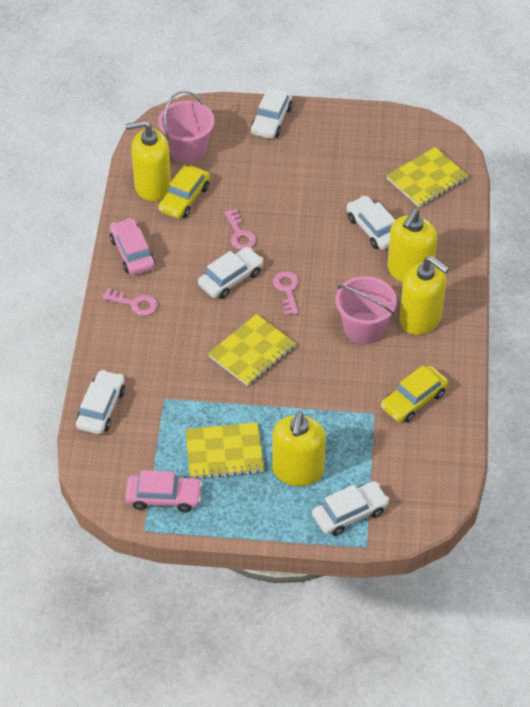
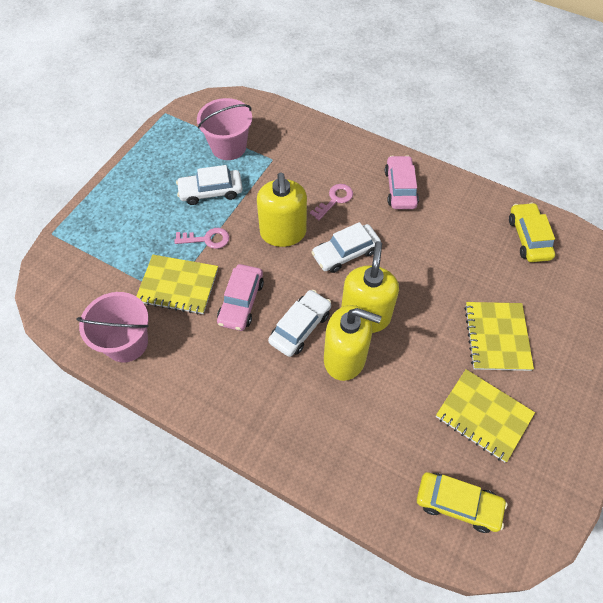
pink key: [102,288,157,316] [225,209,256,250] [273,271,299,316] = 3 -> [174,228,229,249] [310,184,353,220] = 2
white car: [76,370,125,434] [198,247,264,299] [251,88,293,139] [312,481,389,536] [347,196,395,250] = 5 -> [176,165,243,205] [268,290,331,357] [311,222,381,273] = 3
yellow soap dispenser: [125,120,171,201] [272,411,326,486] [387,209,437,283] [400,256,449,335] = 4 -> [257,172,307,247] [324,305,382,381] [341,241,399,333] = 3

